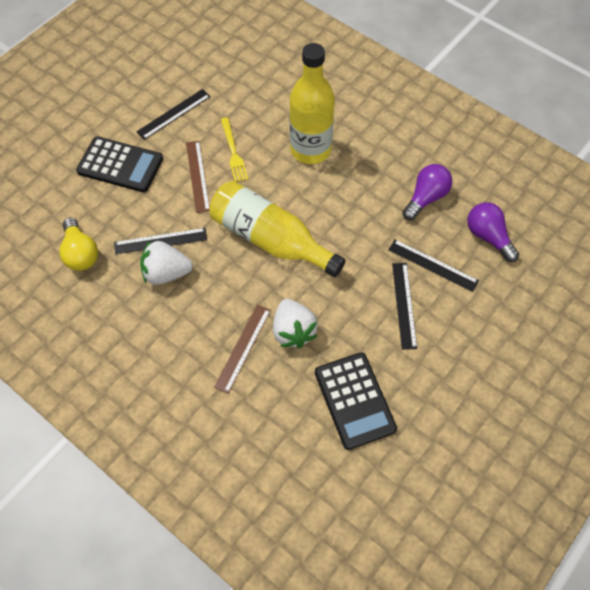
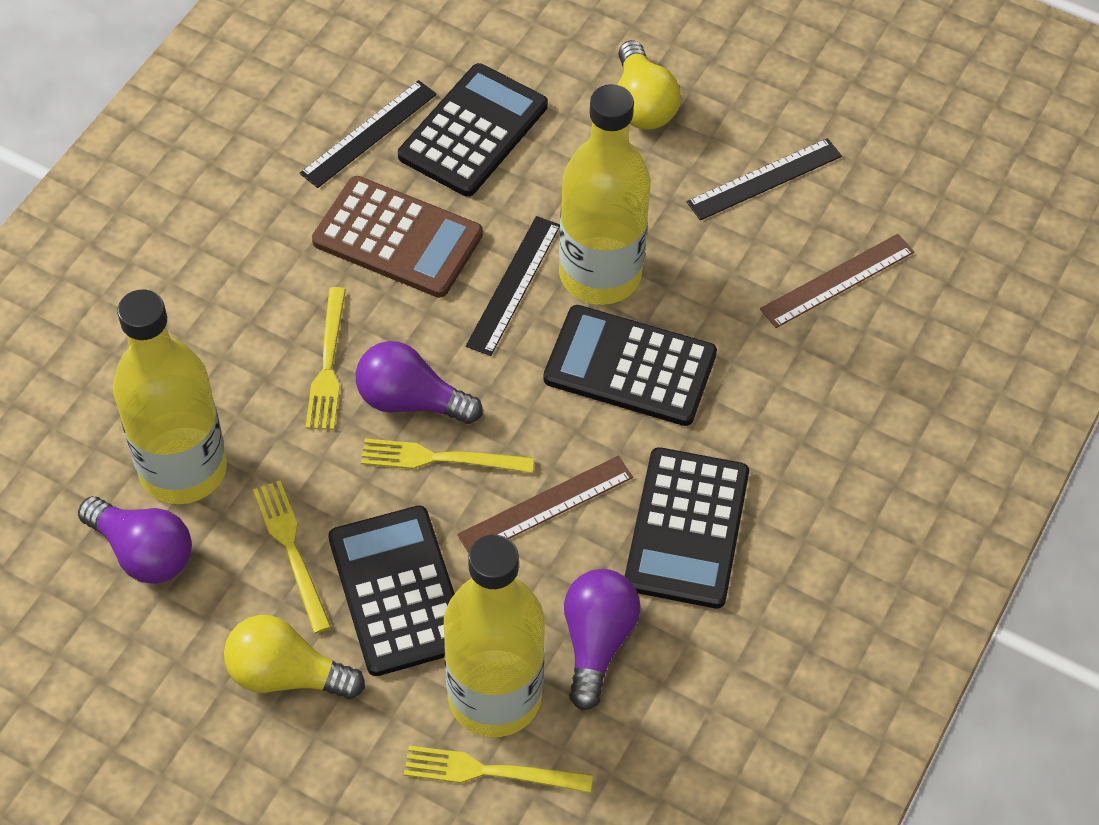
black calculator: [76,137,163,192] [315,352,397,450] = 2 -> [328,506,455,676] [398,63,548,197] [543,305,717,426] [625,447,749,609] = 4
black ruler: [114,228,207,254] [137,89,211,140] [388,239,479,292] [392,263,417,350] = 4 -> [300,80,437,188] [466,216,560,356] [686,138,842,220] = 3
brown calculator: none = 0 -> [312,176,483,298] = 1
purple light bulb: [402,164,452,220] [467,202,519,262] = 2 -> [78,496,192,584] [356,341,483,424] [564,569,641,711] = 3
white strawberry: [140,241,193,285] [273,299,318,348] = 2 -> none = 0
yellow bottle: [210,181,346,277] [290,43,335,164] = 2 -> [113,289,227,504] [444,535,545,737] [559,84,651,305] = 3
yellow fork: [221,117,248,182] = 1 -> [253,481,331,634] [306,287,346,430] [361,439,534,473] [404,746,593,793] = 4
yellow light bulb: [59,218,98,271] = 1 -> [224,615,365,699] [618,40,681,129] = 2

